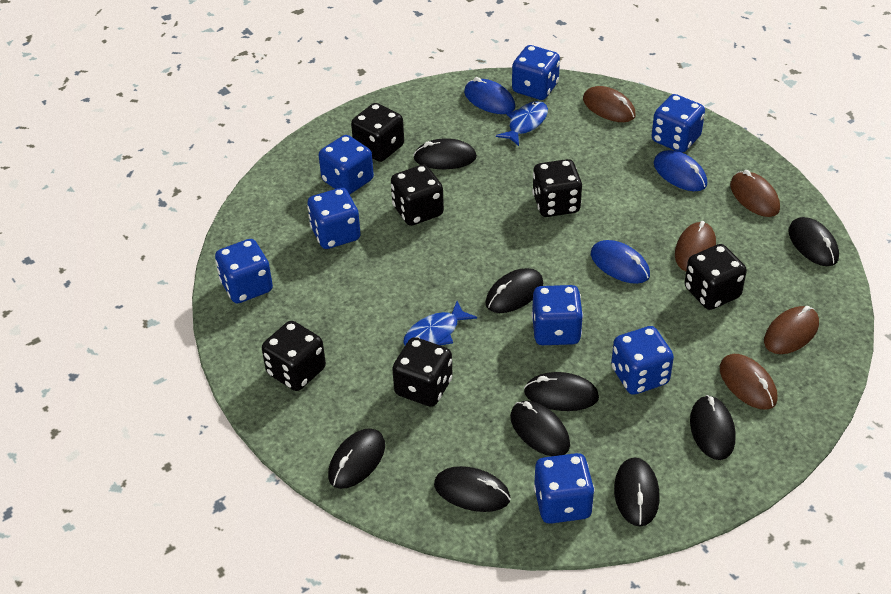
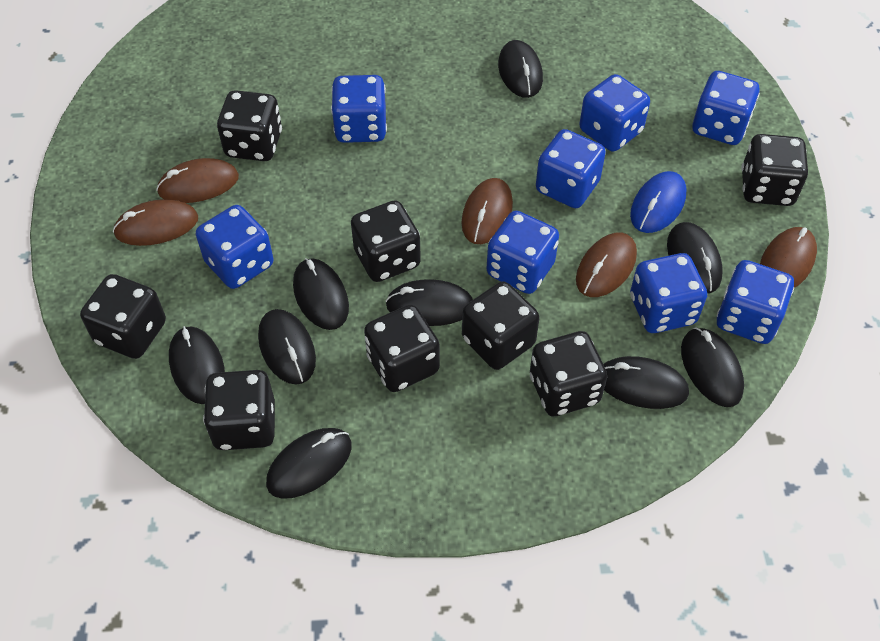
black dice: [262,321,326,391] [351,103,404,162] [391,165,444,226] [392,337,453,407] [532,159,582,217] [685,244,747,310] = 6 -> [80,274,166,359] [203,370,275,450] [217,90,282,161] [351,200,421,282] [364,305,440,392] [462,281,540,370] [530,331,607,416] [741,134,808,206] = 8
blue fish: [403,301,477,345] [496,101,548,146] = 2 -> none = 0
blue mouse: [464,77,515,114] [591,240,650,284] [654,150,707,191] = 3 -> [630,171,686,233] = 1

